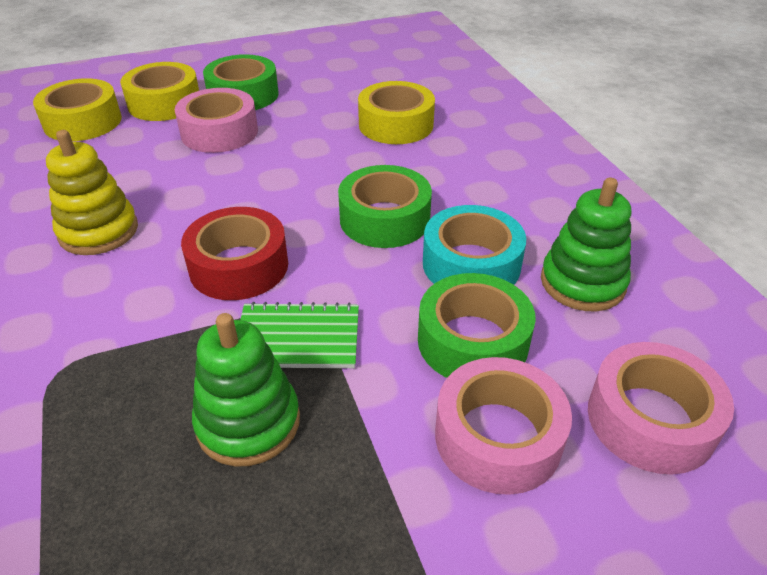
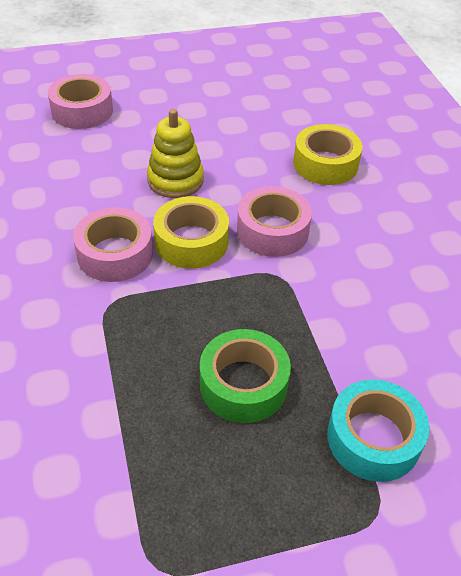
green notebook: [240,302,359,368] = 1 -> none = 0
green stacking toy: [192,313,300,467] [541,178,631,311] = 2 -> none = 0
green tape: [203,54,279,110] [338,165,432,248] [418,273,536,378] = 3 -> [200,329,291,423] = 1
red tape: [181,207,288,300] = 1 -> none = 0
yellow tape: [33,78,122,141] [120,62,199,121] [358,81,435,144] = 3 -> [153,196,229,269] [293,124,363,185] = 2

